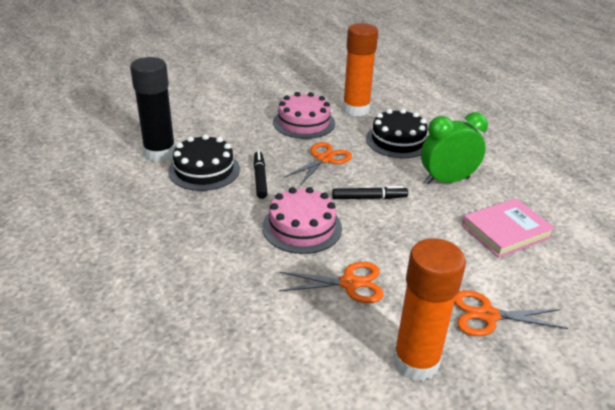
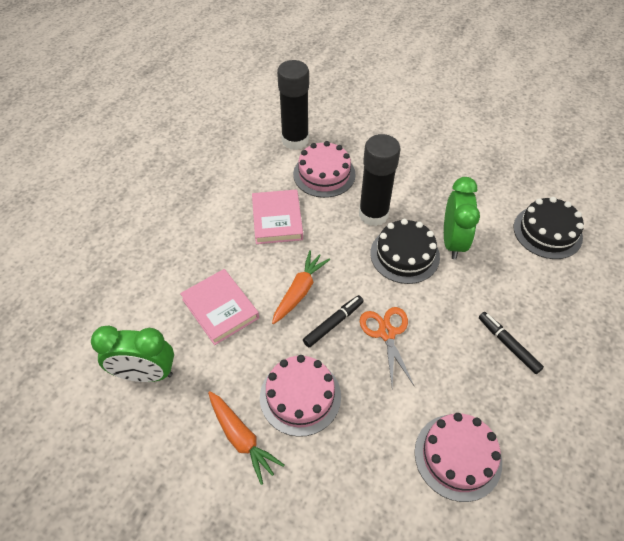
black glue stick: [130,57,175,162] = 1 -> [277,60,309,150] [359,134,401,226] = 2
green clock: [421,112,488,184] = 1 -> [91,326,174,382] [444,177,480,259] = 2
orange carrot: none = 0 -> [208,391,284,485] [272,250,330,324] = 2
orange glue stick: [343,23,378,116] [393,238,466,381] = 2 -> none = 0
orange scissors: [279,262,384,303] [283,142,352,186] [454,290,568,336] = 3 -> [360,307,414,386] = 1
pink book: [462,198,555,258] = 1 -> [180,269,259,345] [252,189,303,244] = 2
pink cake: [262,187,342,254] [273,92,335,139] = 2 -> [260,355,341,437] [293,141,356,198] [415,413,502,502] = 3

